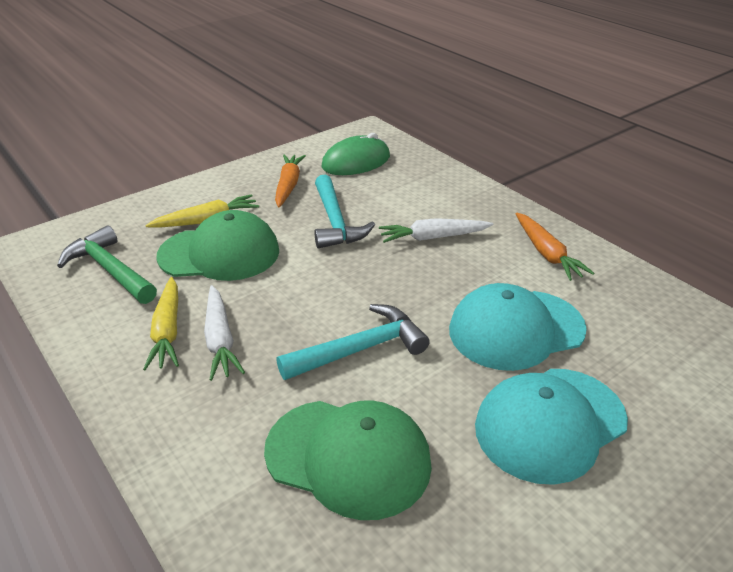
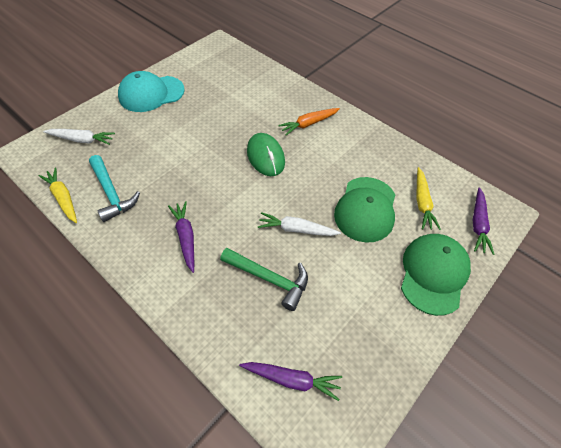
orange carrot: [275,154,306,207] [516,212,594,281] = 2 -> [278,108,340,136] = 1
purple carrot: none = 0 -> [168,201,194,273] [239,362,342,401] [473,188,494,255] = 3
turquoise cap: [449,283,587,371] [475,369,628,485] = 2 -> [118,71,185,112] = 1
turquoise hammer: [276,304,430,380] [314,174,375,249] = 2 -> [89,155,140,222] = 1

